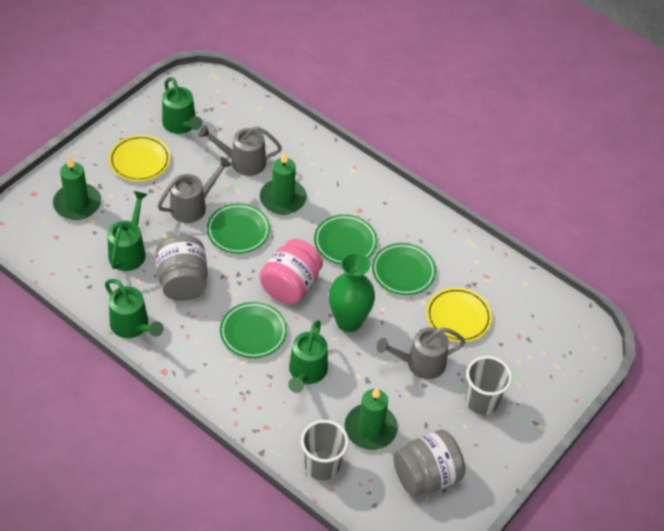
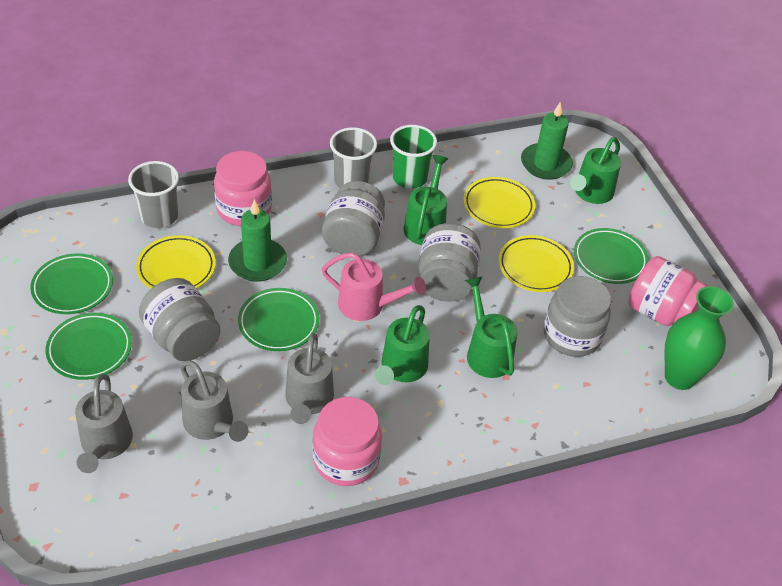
green candle: [53,156,101,220] [260,151,307,215] [344,387,398,450] = 3 -> [228,199,287,282] [521,102,573,180] = 2
green cup: none = 0 -> [390,125,437,189] = 1
grey jar: [155,235,208,301] [393,430,465,496] = 2 -> [139,278,221,361] [322,181,385,257] [419,223,481,302] [544,276,611,357] = 4
pink jar: [259,239,323,304] = 1 -> [214,151,272,226] [313,397,382,486] [628,256,708,326] = 3
pink watering can: none = 0 -> [322,252,426,321] = 1
yellow plate: [109,135,171,182] [426,287,492,342] = 2 -> [136,235,216,289] [463,177,535,228] [498,235,574,292] = 3

